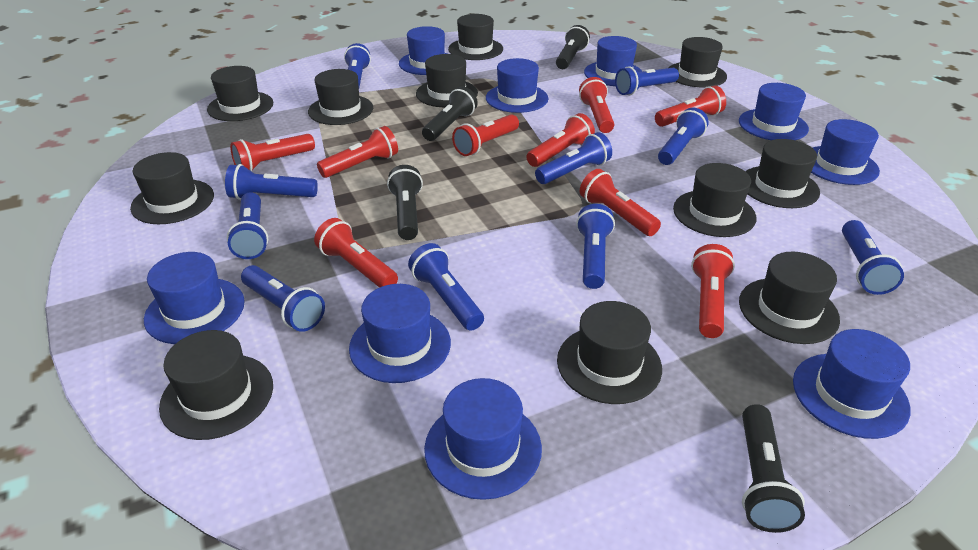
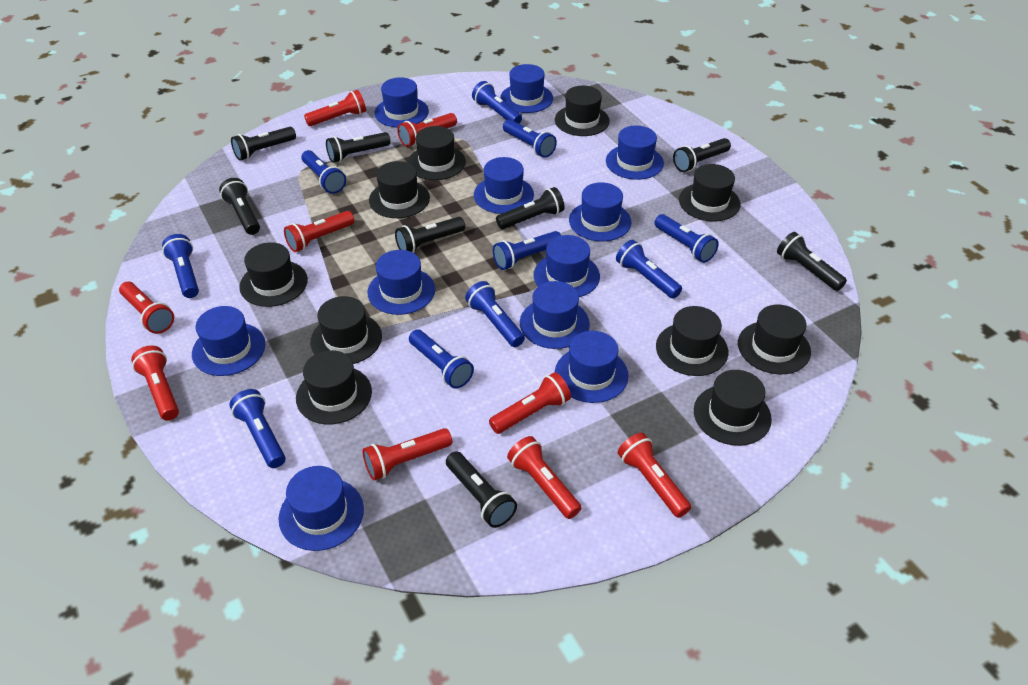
black flashlight: [387,165,423,240] [422,87,478,141] [556,25,590,69] [742,404,805,533] = 4 -> [219,178,260,235] [231,127,296,160] [326,132,391,163] [395,217,465,253] [446,451,517,528] [496,187,565,229] [673,138,731,172] [777,232,847,291] = 8
black hat: [130,152,214,224] [159,330,273,440] [207,66,273,121] [308,69,373,125] [416,54,478,107] [448,14,503,60] [557,301,662,404] [668,37,727,87] [673,163,756,237] [739,252,840,344] [745,139,820,208] = 11 -> [239,242,308,307] [296,350,372,424] [310,296,382,364] [369,161,430,218] [408,126,466,180] [555,86,610,136] [656,306,728,376] [679,164,740,221] [694,370,772,446] [738,305,811,374] = 10
blue hat: [144,252,245,344] [349,284,451,383] [399,26,447,75] [424,378,542,500] [486,58,548,113] [584,36,643,86] [739,83,809,140] [793,329,911,439] [811,119,880,185] = 9 -> [192,306,265,376] [279,466,364,551] [367,250,435,315] [374,77,429,127] [474,157,534,214] [500,64,553,113] [520,281,590,349] [534,235,600,297] [555,331,629,403] [569,182,631,241] [606,126,664,180] = 11

